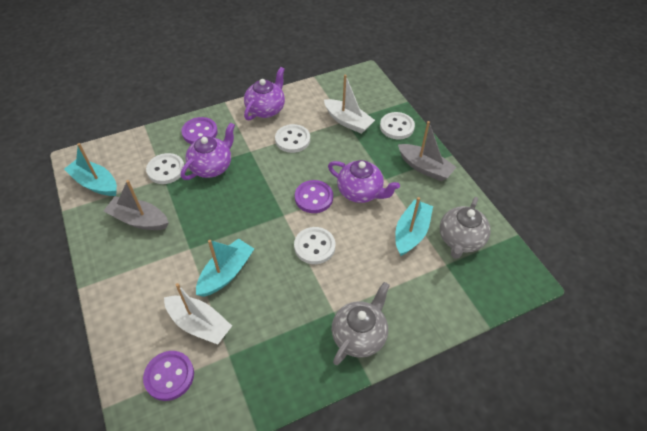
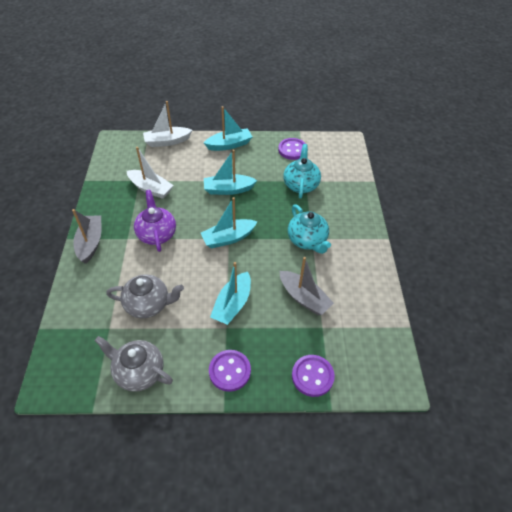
purple teapot: [181,122,235,180] [244,67,285,120] [328,160,400,203] = 3 -> [134,190,176,252] = 1
turquoise boat: [64,143,117,196] [196,238,254,297] [395,197,433,256] = 3 -> [201,197,258,248] [204,106,252,151] [204,150,257,195] [210,262,251,325] = 4
turquoise teapot: none = 0 -> [283,144,321,198] [288,205,331,254] = 2
white button: [146,153,184,184] [275,124,310,153] [294,227,335,264] [380,112,415,139] = 4 -> none = 0

